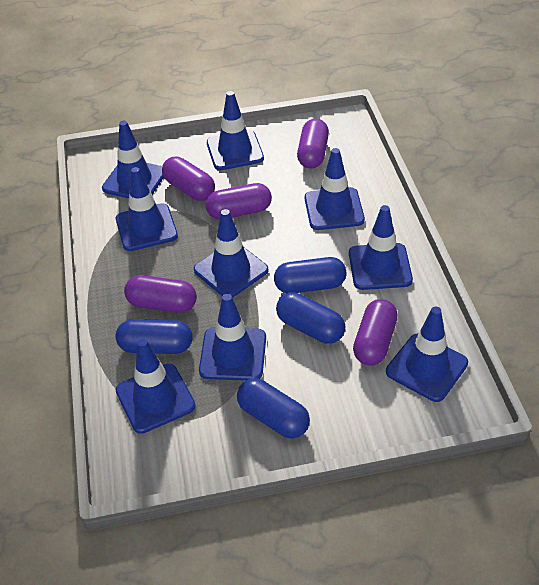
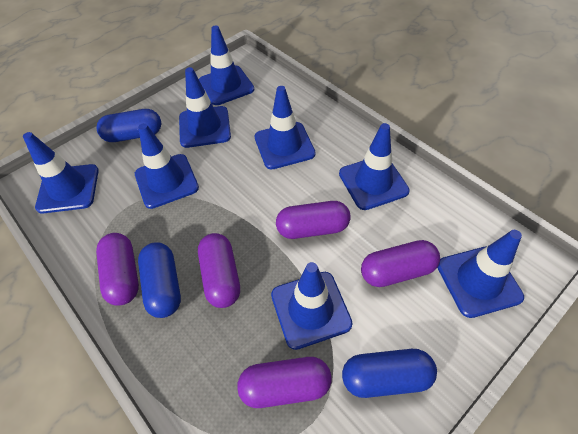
blue capsule: [116,319,193,354] [237,378,310,439] [274,257,346,293] [276,292,345,344] = 4 -> [97,109,161,142] [138,242,181,318] [342,349,437,398] = 3
blue traffic cone: [102,121,164,199] [115,339,196,434] [116,167,178,251] [194,209,269,298] [199,294,266,381] [207,91,264,170] [305,148,365,230] [349,205,413,290] [386,307,468,402] = 9 -> [23,132,99,213] [135,123,199,209] [179,67,231,148] [199,25,254,105] [254,86,316,170] [271,262,353,350] [339,123,410,210] [437,230,524,318] = 8

